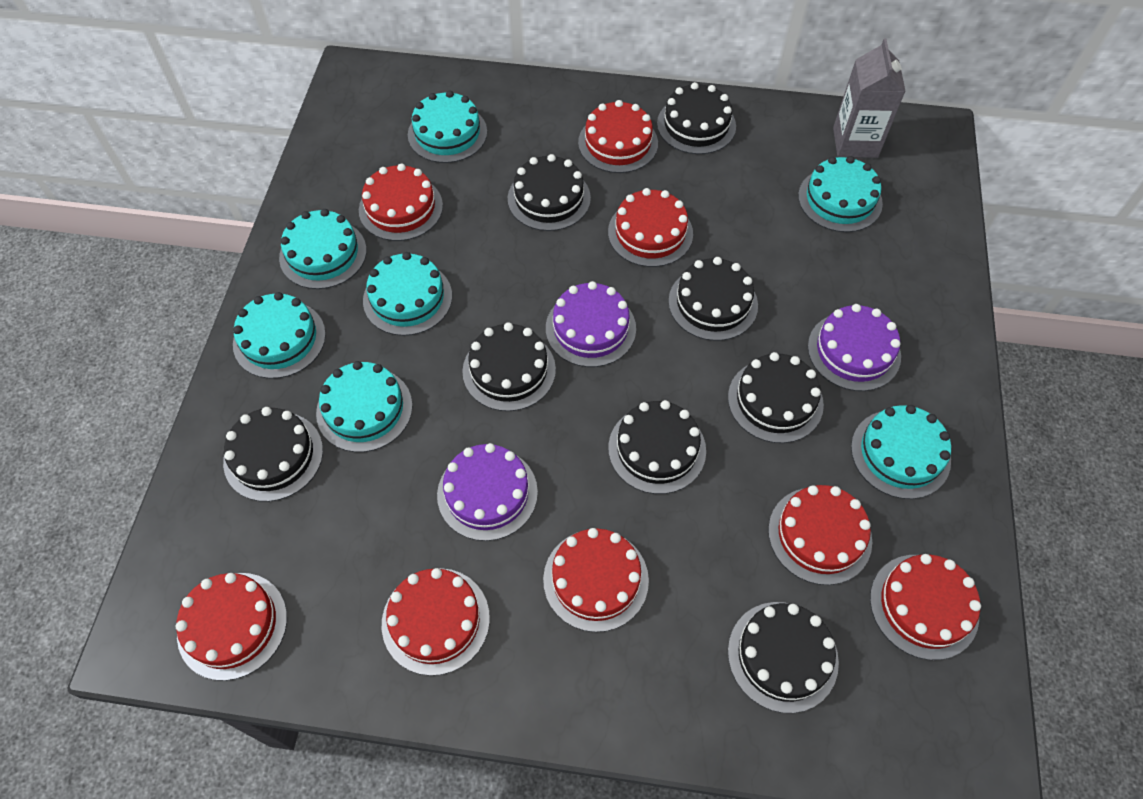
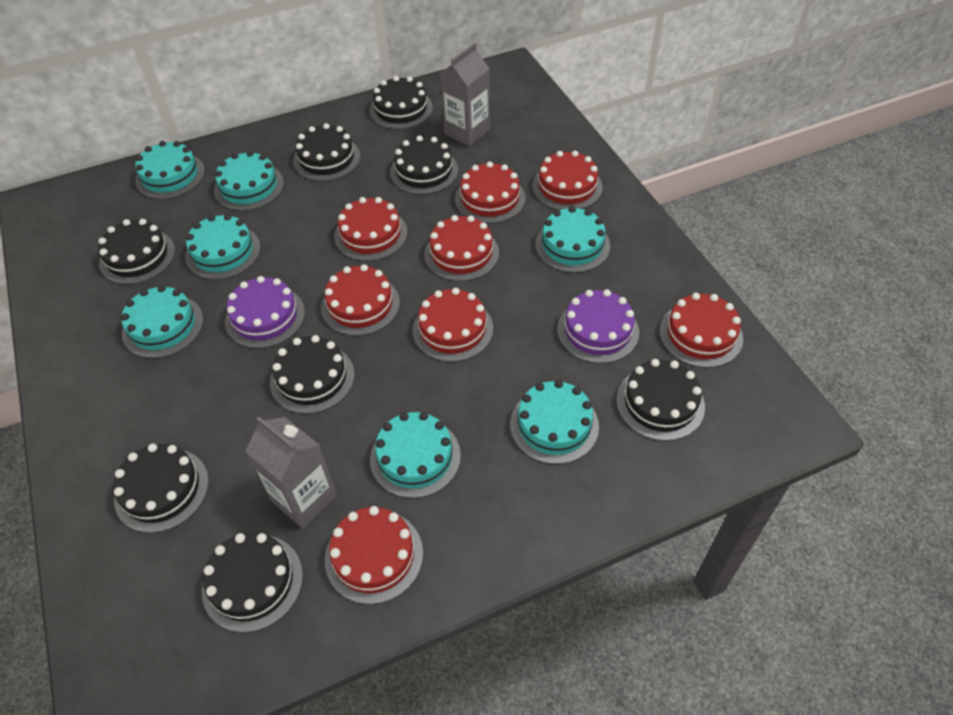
grey carton: [833,38,906,158] = 1 -> [245,417,337,529] [440,43,490,147] = 2
purple cake: [437,443,538,541] [546,281,636,367] [808,304,901,391] = 3 -> [225,276,305,348] [557,289,639,363] = 2

